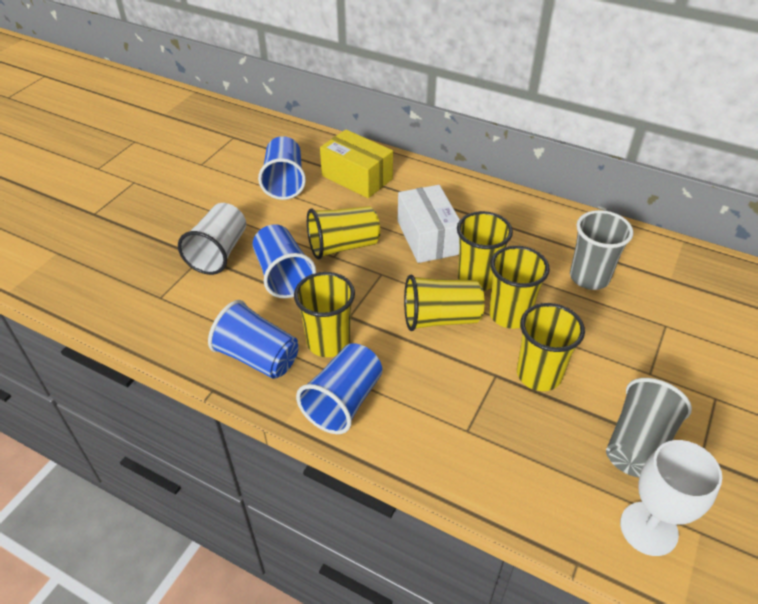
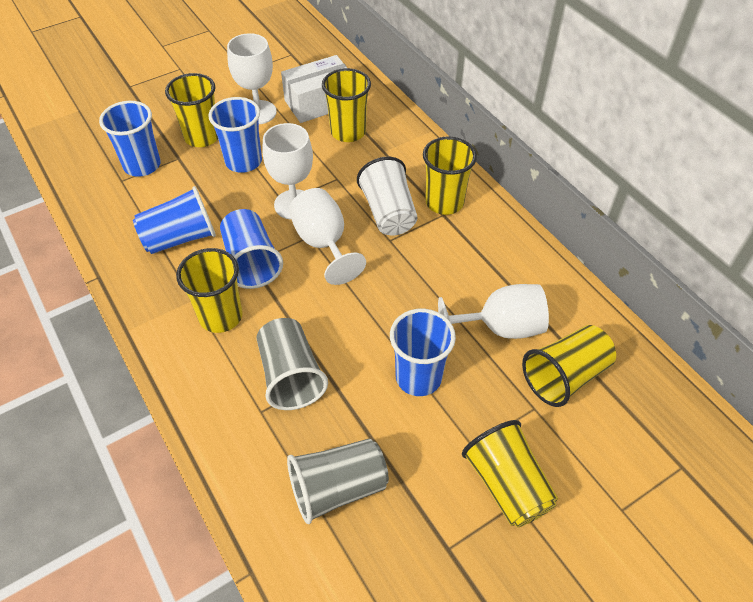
blue cup: [208,300,299,379] [253,224,316,298] [258,136,306,200] [296,343,383,434] = 4 -> [99,101,161,177] [133,186,216,254] [208,97,262,173] [220,209,283,289] [390,309,456,396] = 5
white goblet: [620,440,722,556] = 1 -> [227,33,277,124] [262,123,313,220] [289,188,366,285] [438,284,549,339] = 4
yellow box: [320,129,393,198] = 1 -> none = 0

